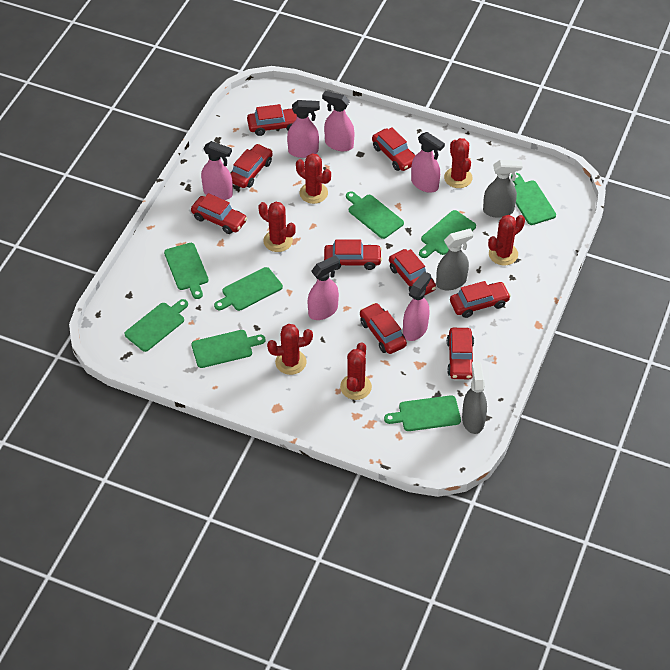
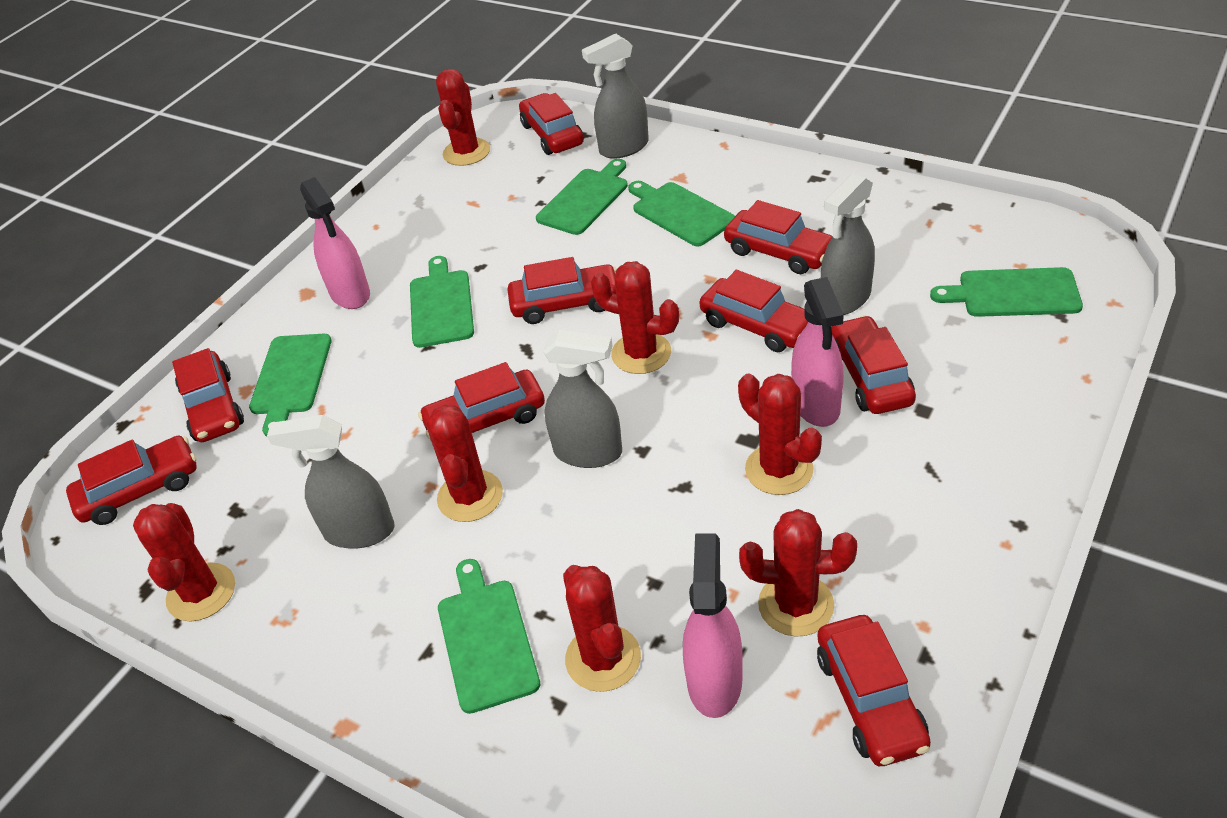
green cutting board: [124,299,188,352] [164,243,209,299] [191,330,266,368] [214,267,283,311] [346,191,404,239] [384,395,461,431] [419,210,476,258] [511,173,556,225] = 8 -> [249,334,332,437] [410,256,474,348] [438,559,540,714] [536,159,628,235] [628,181,735,246] [930,267,1083,317] = 6
grey spray bottle: [436,229,474,290] [462,361,487,434] [483,160,523,218] = 3 -> [267,415,394,549] [543,330,622,468] [582,33,649,159] [821,173,875,315] = 4
pink spray bottle: [201,141,233,200] [287,100,320,158] [308,255,340,320] [322,91,354,151] [403,271,431,341] [411,132,445,193] = 6 -> [300,177,370,309] [683,534,743,718] [791,277,844,427] = 3
red cactus: [259,201,296,252] [267,324,313,375] [296,153,331,204] [340,342,372,400] [444,138,473,188] [488,215,525,265] = 6 -> [133,503,235,622] [426,404,503,522] [436,69,490,166] [563,565,641,692] [591,261,679,374] [738,374,822,495] [739,509,857,637] = 7

